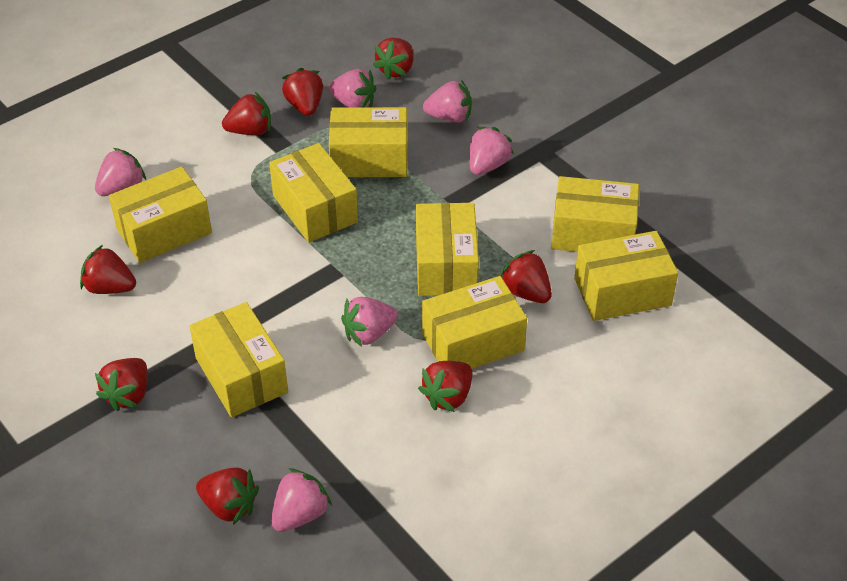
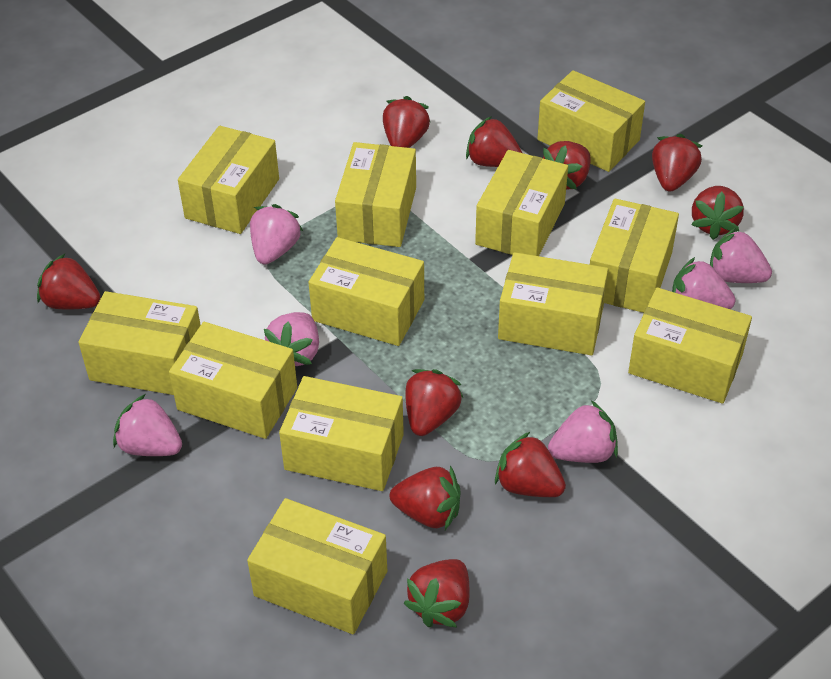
red strawberry: [80,245,136,294] [95,358,148,411] [196,467,259,525] [222,92,271,135] [282,68,323,116] [373,38,414,80] [418,361,472,412] [501,250,552,303] = 8 -> [37,254,101,310] [383,96,430,148] [390,465,461,530] [404,559,469,628] [405,369,463,436] [466,116,522,167] [495,432,566,497] [543,141,591,189] [652,134,702,192] [691,186,744,240] = 10
yellow box: [109,166,212,263] [189,302,288,417] [269,143,358,243] [329,107,408,177] [416,203,479,296] [422,276,527,369] [551,176,639,252] [574,231,678,321] = 8 -> [78,291,201,395] [169,322,297,439] [178,126,279,234] [247,498,387,634] [279,376,404,491] [308,237,424,346] [335,142,416,247] [475,150,568,256] [498,252,608,356] [537,70,645,172] [590,198,679,313] [628,287,752,404] = 12

